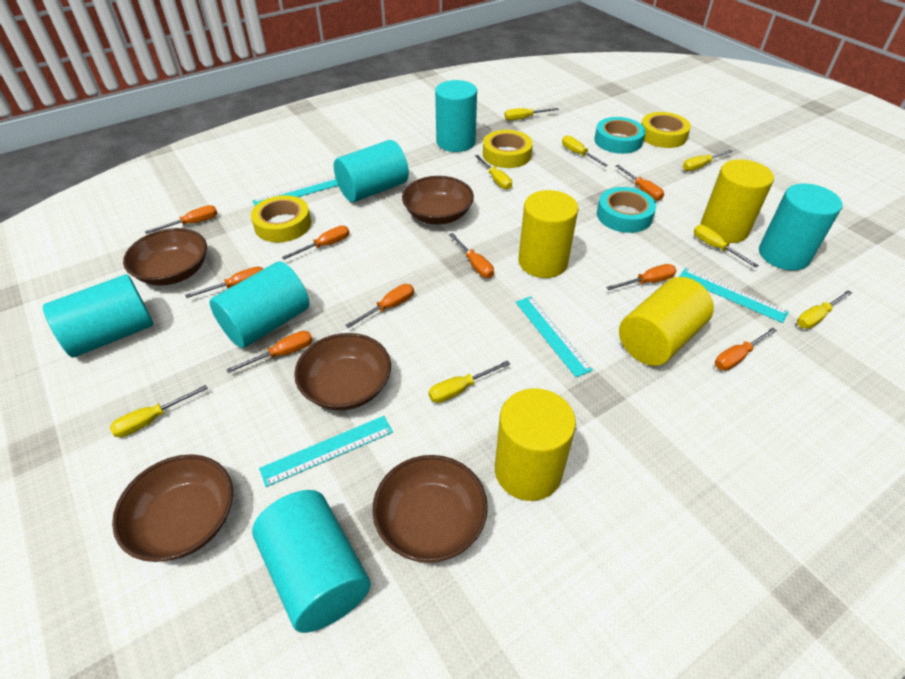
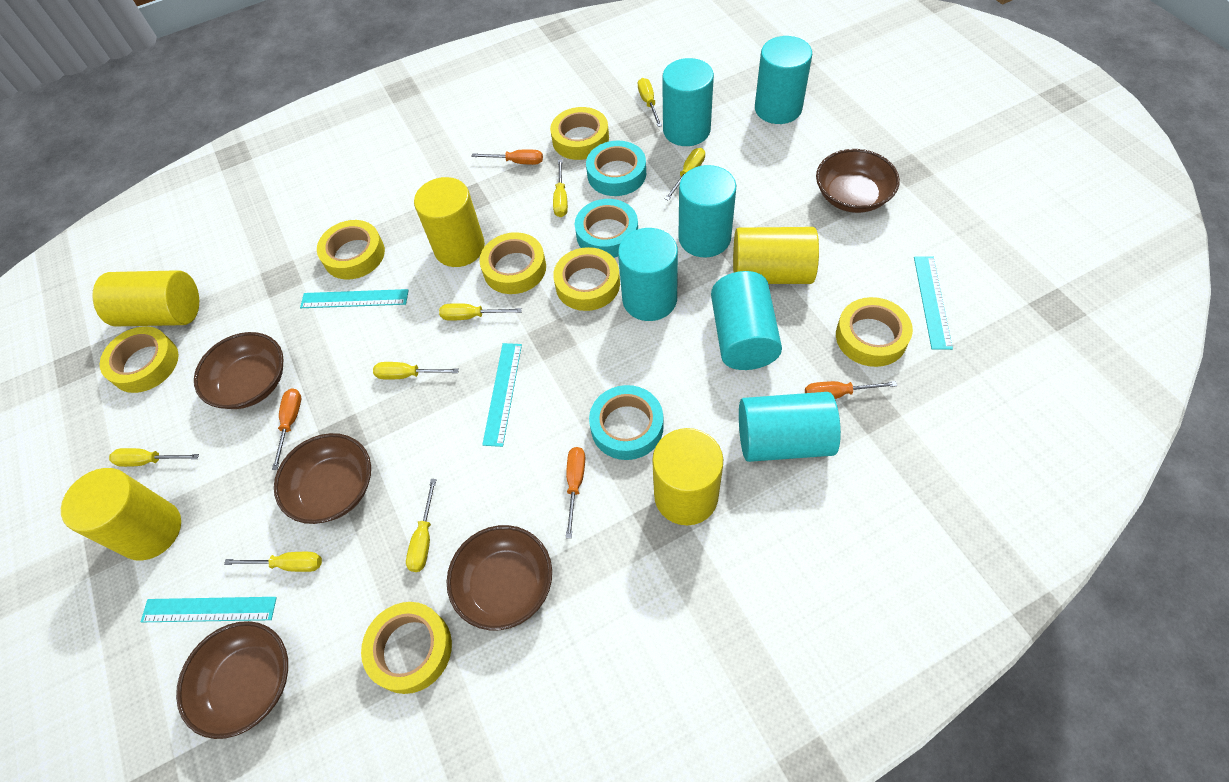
orange screwdriver: [145,205,217,234] [185,267,263,298] [226,331,313,373] [282,226,349,260] [346,284,414,328] [449,233,494,278] [606,264,676,290] [616,165,664,200] [715,328,777,371] = 9 -> [272,388,301,470] [471,149,543,165] [566,447,585,538] [805,381,897,399] = 4
turquoise tape: [594,117,645,154] [597,187,656,233] = 2 -> [575,199,638,258] [586,140,646,196] [589,385,664,460] = 3
yellow cylinder: [495,388,576,501] [518,190,578,278] [619,277,714,366] [701,159,774,243] = 4 -> [61,468,181,561] [92,270,199,326] [414,177,485,267] [652,428,723,525] [733,227,819,284] = 5
yellow tape: [251,195,311,243] [483,130,533,168] [641,112,691,148] = 3 -> [100,326,178,393] [317,220,385,280] [361,602,452,694] [479,232,546,294] [550,107,609,160] [553,247,620,311] [836,297,913,367] = 7

